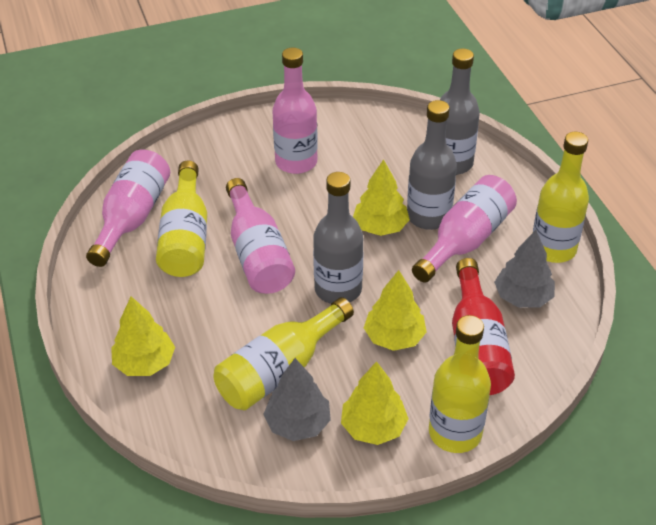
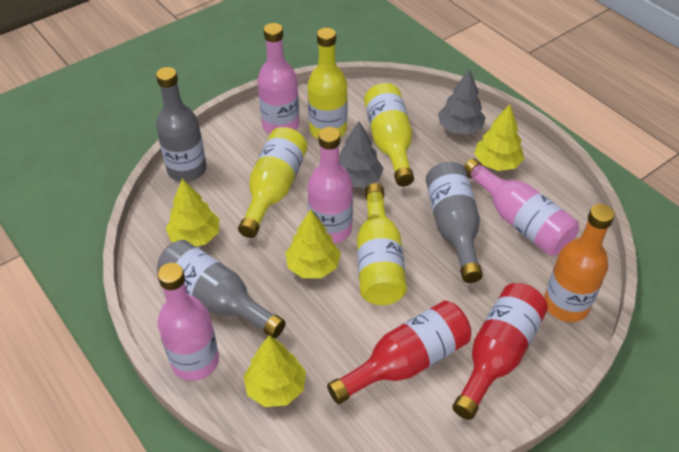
orange bottle: none = 0 -> [544,204,615,322] = 1
red bottle: [452,258,515,395] = 1 -> [327,301,471,404] [452,283,548,420] = 2

